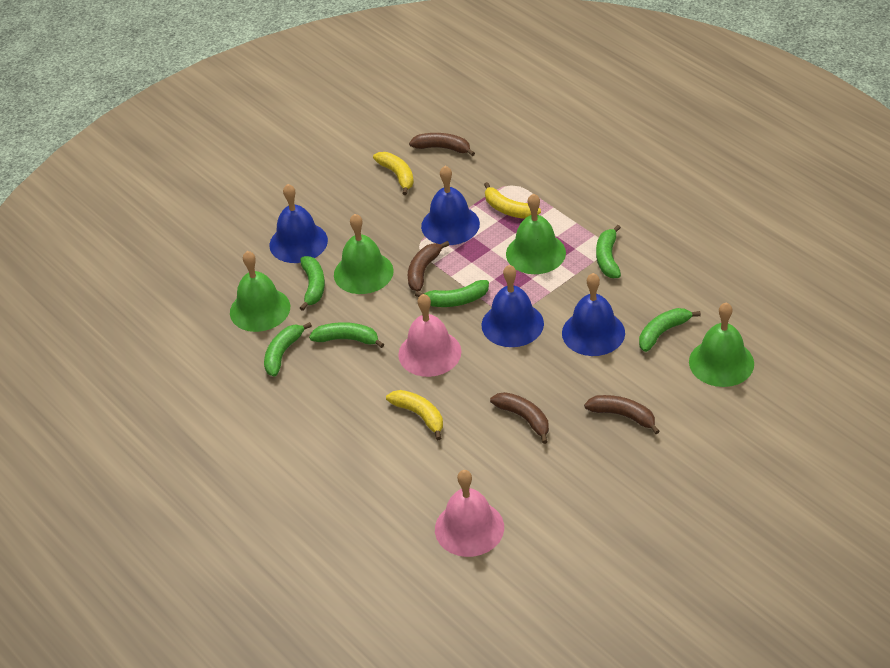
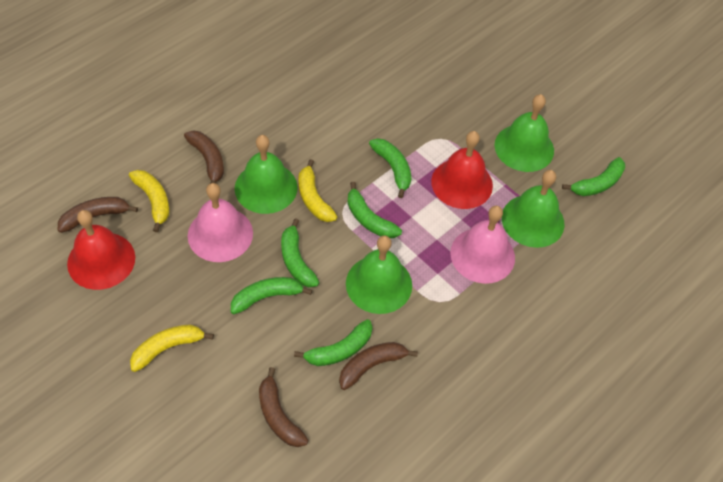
blue bell: [269,184,328,263] [421,166,480,245] [481,265,544,347] [562,273,625,356] = 4 -> none = 0
red bell: none = 0 -> [67,210,135,290] [431,131,493,209] = 2

